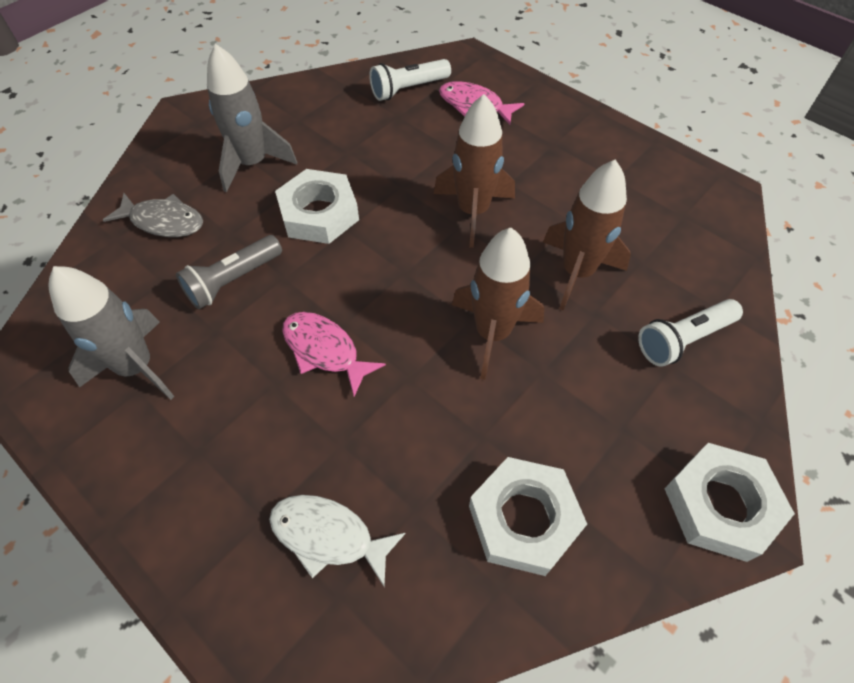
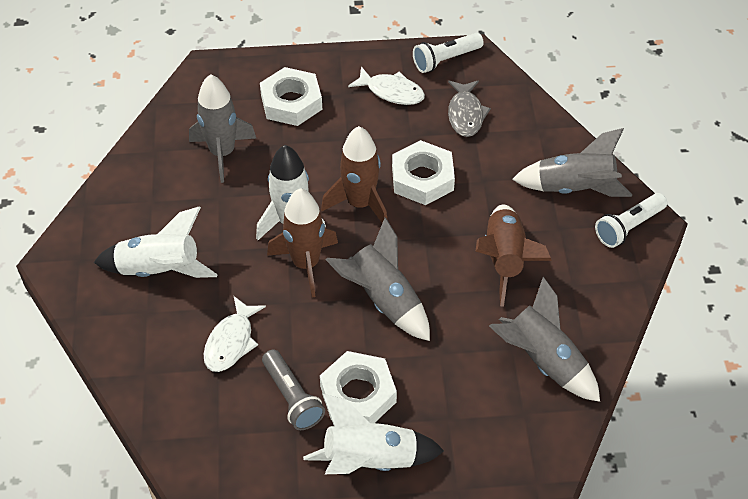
grey rocket: [48,266,175,400] [207,44,297,192] = 2 -> [189,74,257,183] [326,217,430,341] [489,277,600,402] [512,128,632,197] = 4
pink fish: [282,312,386,396] [439,81,525,125] = 2 -> none = 0
white fish: [269,495,406,586] = 1 -> [204,296,266,372] [348,66,425,105] = 2
white rocket: none = 0 -> [94,207,218,278] [256,145,326,240] [303,394,444,474] = 3

